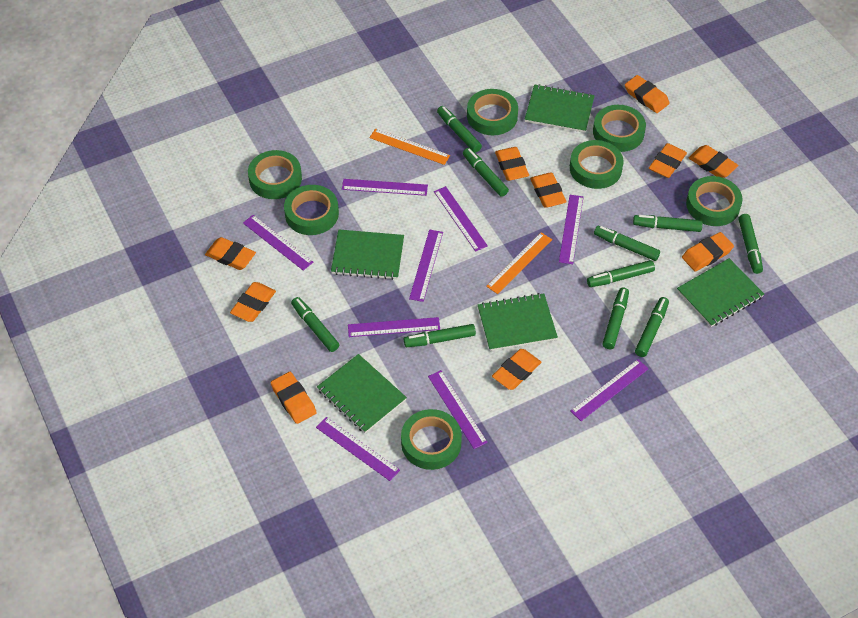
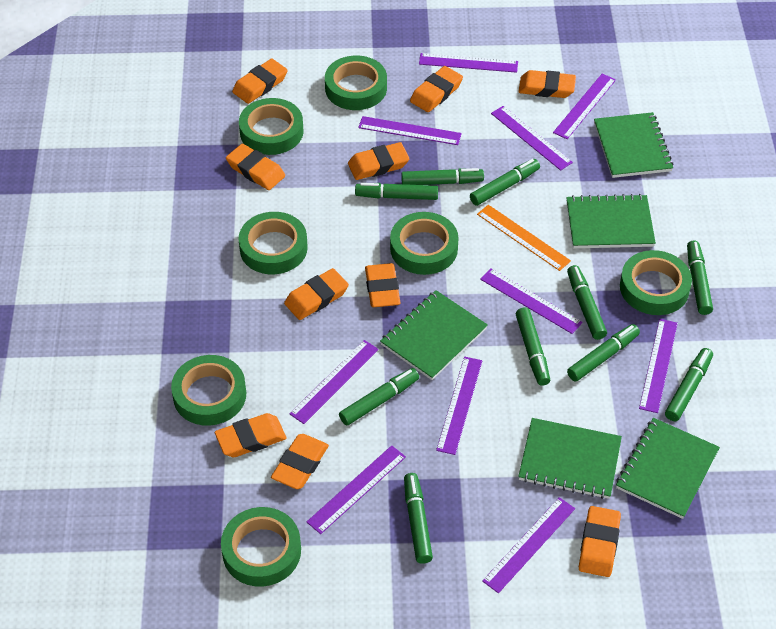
orange ruler: [369,129,450,165] [486,232,552,294] = 2 -> [477,205,571,271] = 1
purple ruler: [243,215,313,271] [316,417,400,481] [342,179,428,196] [348,317,440,337] [409,230,443,302] [428,370,488,449] [434,186,488,252] [559,195,583,264] [571,359,648,421] = 9 -> [290,340,379,424] [307,445,406,534] [358,116,462,145] [419,53,518,73] [436,356,482,455] [480,268,583,334] [482,497,575,593] [491,106,573,171] [553,74,616,139] [639,319,678,413] = 10

